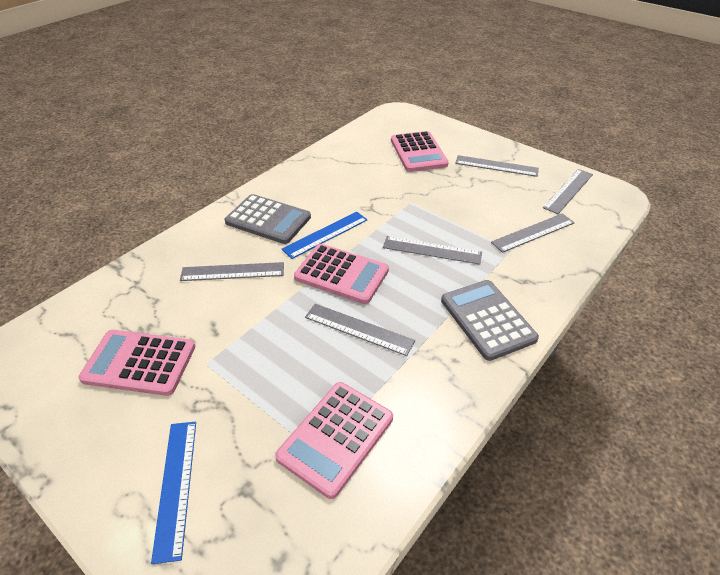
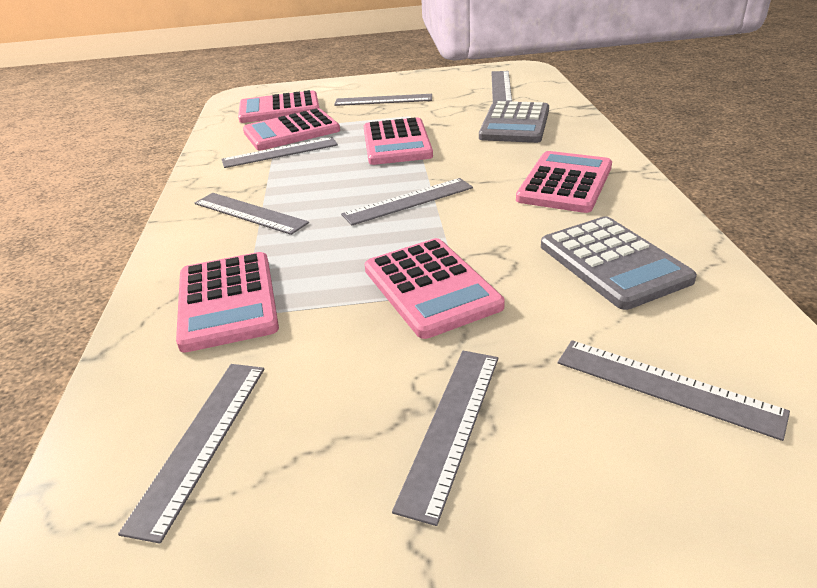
blue ruler: [151,421,196,564] [282,212,367,259] = 2 -> none = 0
grey ruler: [180,262,284,281] [305,304,415,356] [383,236,482,264] [455,155,539,177] [491,213,575,253] [543,169,593,214] = 6 -> [118,364,265,544] [195,193,309,235] [221,137,338,168] [334,94,432,106] [341,178,473,225] [392,351,498,526] [491,71,512,102] [558,340,790,441] = 8
pink calculator: [78,330,195,396] [275,382,393,499] [294,244,389,304] [391,131,449,172] = 4 -> [176,252,279,353] [238,90,319,123] [243,109,340,150] [363,118,433,165] [365,238,505,339] [516,151,612,213] = 6

